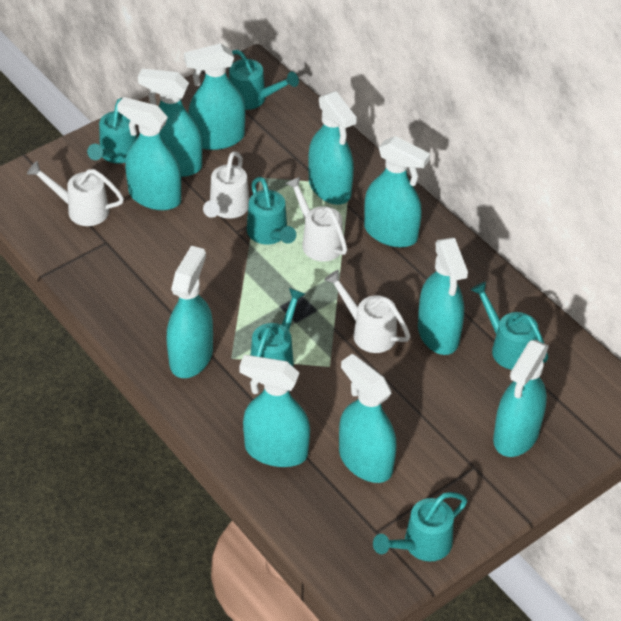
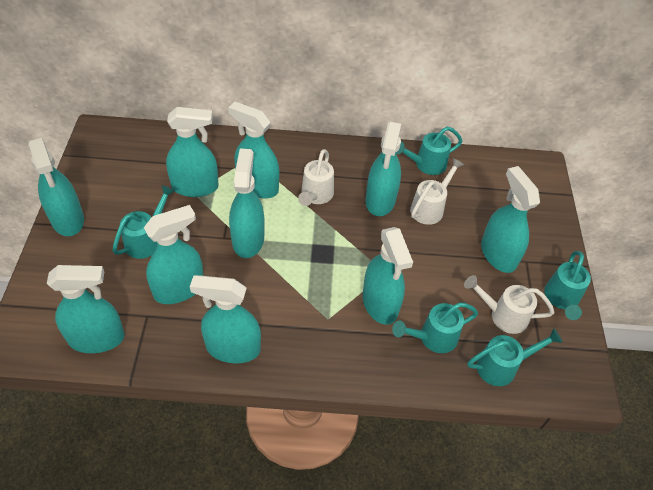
turquoise watering can: [87,98,137,164] [229,50,299,110] [247,177,296,245] [251,288,305,366] [373,492,467,562] [470,281,548,370] = 6 -> [112,185,175,259] [392,302,478,353] [396,127,463,175] [467,328,563,386] [544,251,591,320] = 5
white watering can: [27,161,124,226] [203,151,249,218] [286,177,347,261] [324,270,410,353] = 4 -> [298,149,334,206] [410,158,464,225] [464,275,554,334] = 3

